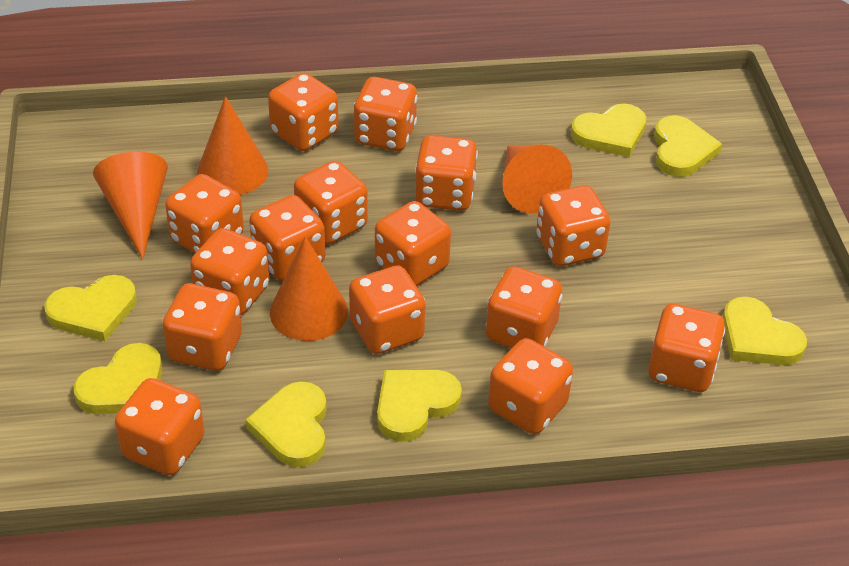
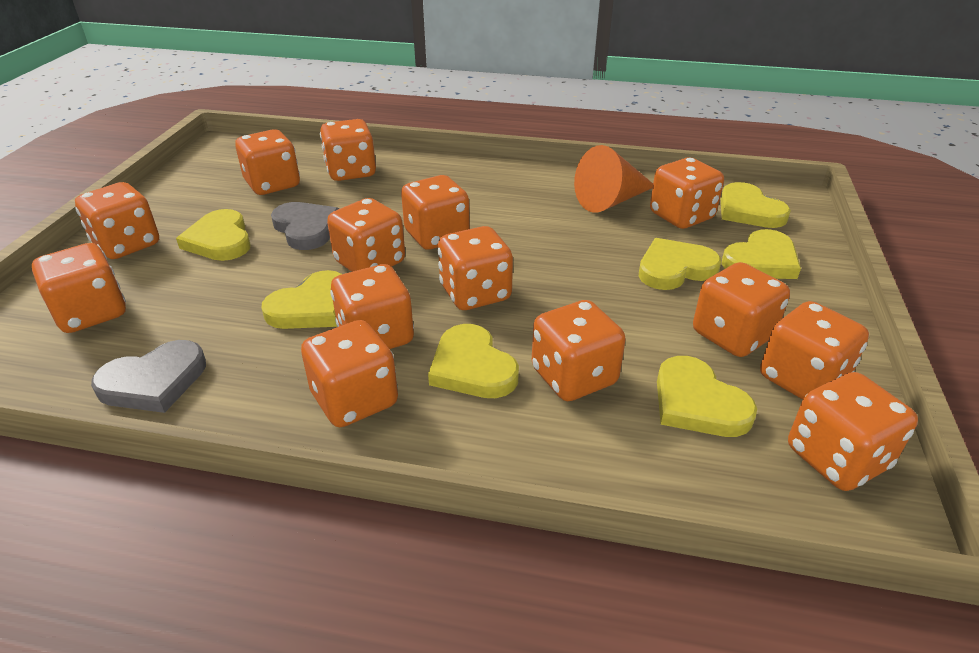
grey heart: none = 0 -> [91,340,206,413] [271,202,340,250] = 2
orange cone: [93,152,168,259] [197,96,268,195] [270,236,348,341] [502,145,572,213] = 4 -> [574,145,653,213] = 1
orange dice: [115,378,204,475] [163,283,242,371] [165,174,244,253] [190,228,270,315] [249,195,325,281] [268,73,338,151] [294,161,368,245] [349,265,425,354] [353,77,418,151] [375,201,451,286] [415,135,478,211] [486,266,562,348] [488,338,573,434] [536,185,610,266] [648,304,725,392] = 15 -> [32,243,126,333] [75,182,159,259] [235,129,300,195] [301,320,398,427] [320,119,376,181] [327,198,405,272] [330,264,414,349] [401,175,470,250] [438,226,513,310] [532,300,626,401] [650,157,724,229] [693,262,790,357] [760,301,869,400] [788,372,918,491] = 14

